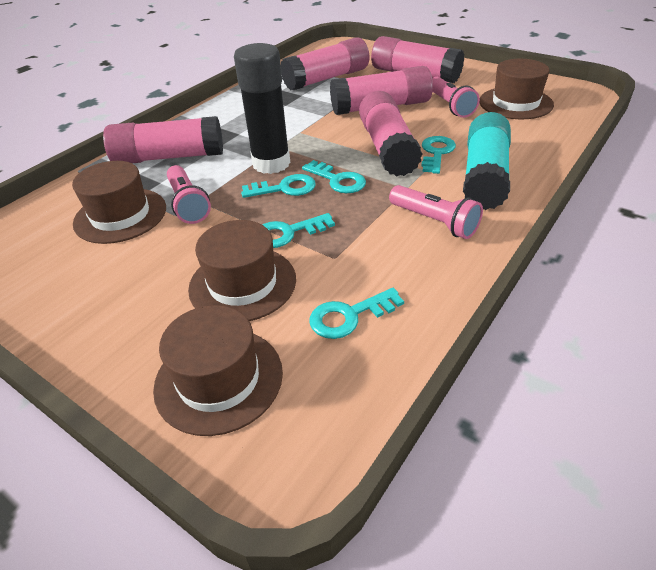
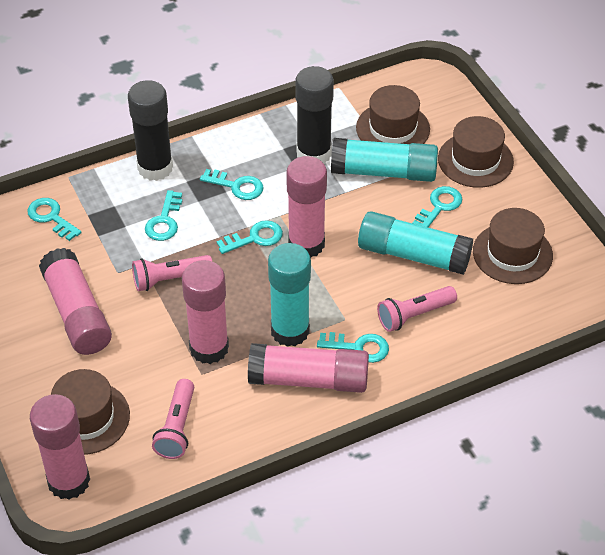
black glue stick: [234,43,290,174] = 1 -> [128,80,173,181] [296,66,334,164] = 2
turquoise glue stick: [463,112,511,210] = 1 -> [268,243,311,347] [331,138,438,182] [358,211,473,275] = 3
turquoise key: [241,174,316,198] [262,213,335,248] [302,160,366,193] [309,288,404,339] [421,136,456,174] = 5 -> [27,198,82,241] [145,190,182,241] [200,169,264,200] [217,220,283,254] [317,332,389,363] [412,186,462,227] = 6

